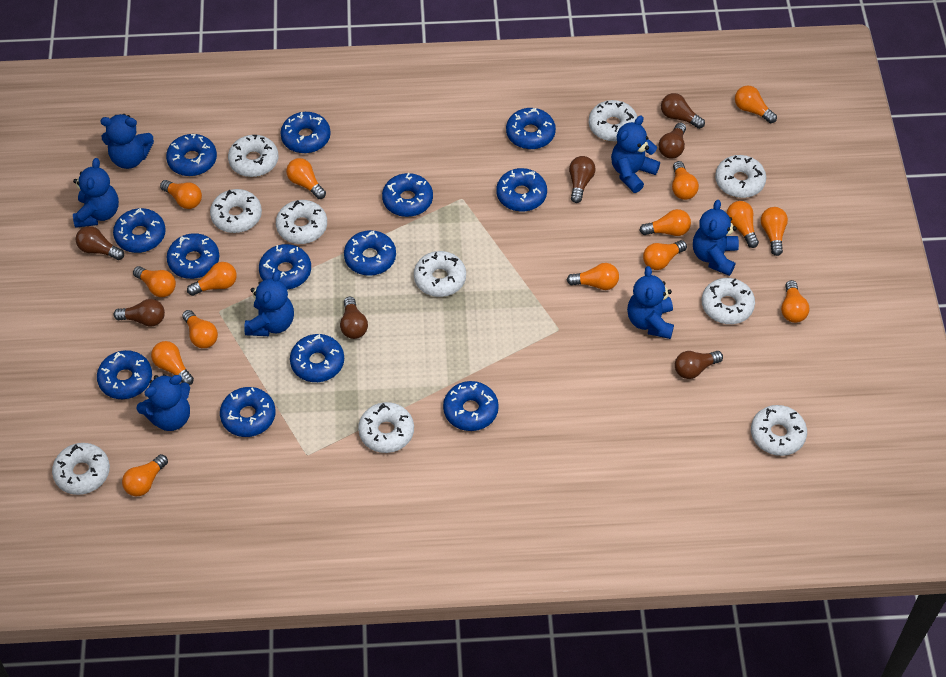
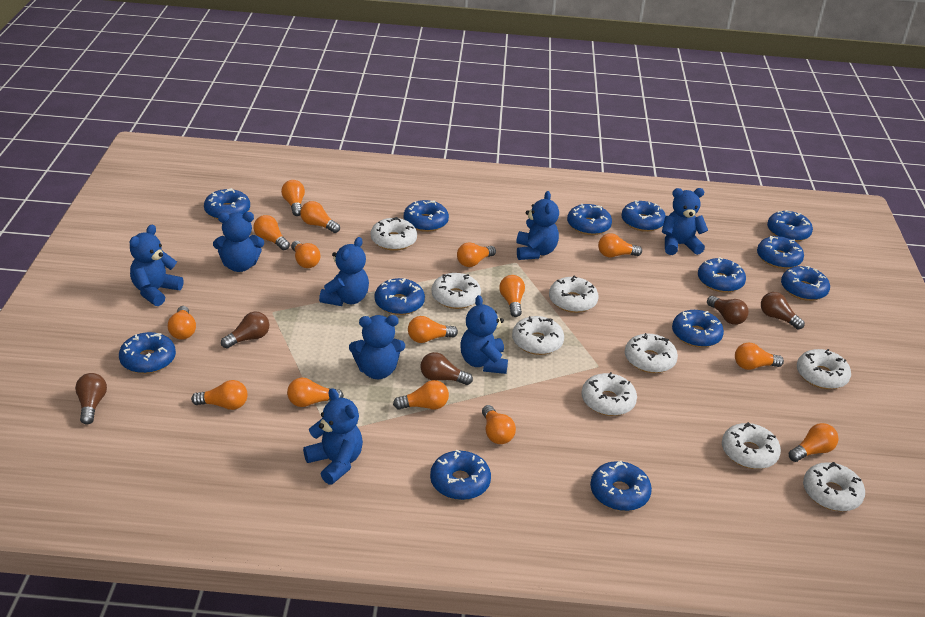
blue teddy bear: [73,158,119,228] [100,114,154,169] [137,374,190,431] [244,271,294,336] [611,115,660,193] [627,266,674,339] [693,200,739,276] = 7 -> [130,224,184,306] [213,212,264,272] [303,388,363,485] [319,237,369,306] [349,315,405,379] [460,295,508,374] [516,191,559,260] [662,188,708,255] = 8
brown light bulb: [76,226,124,260] [114,299,165,327] [340,297,368,339] [569,156,596,203] [659,122,686,159] [661,93,705,129] [675,351,723,379] = 7 -> [75,373,107,425] [221,311,269,348] [420,352,473,385] [707,296,749,325] [761,292,805,329] = 5
white donut: [52,443,110,495] [210,189,262,233] [228,135,279,177] [276,200,327,244] [358,402,414,453] [414,251,466,297] [589,100,637,142] [702,278,755,324] [715,155,766,198] [751,405,807,456] = 10 -> [371,217,417,251] [431,273,481,309] [512,316,564,355] [549,276,599,313] [582,372,637,416] [625,333,678,373] [722,422,781,469] [797,349,851,389] [803,462,865,511] = 9

